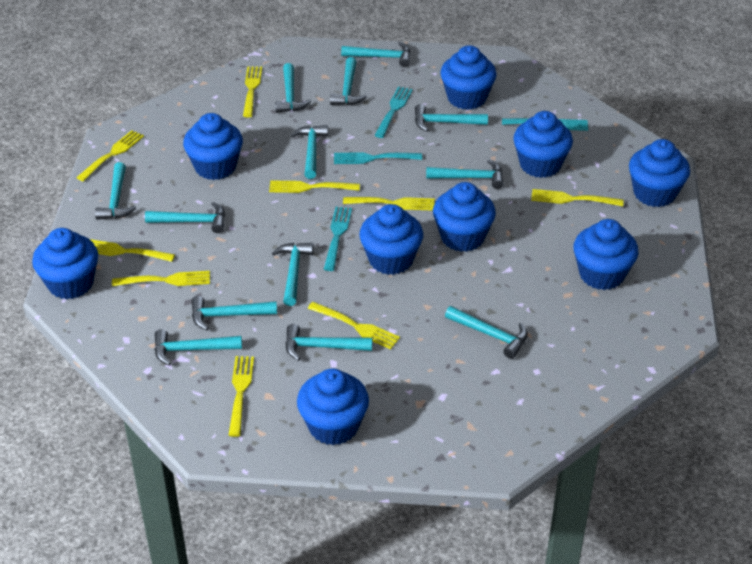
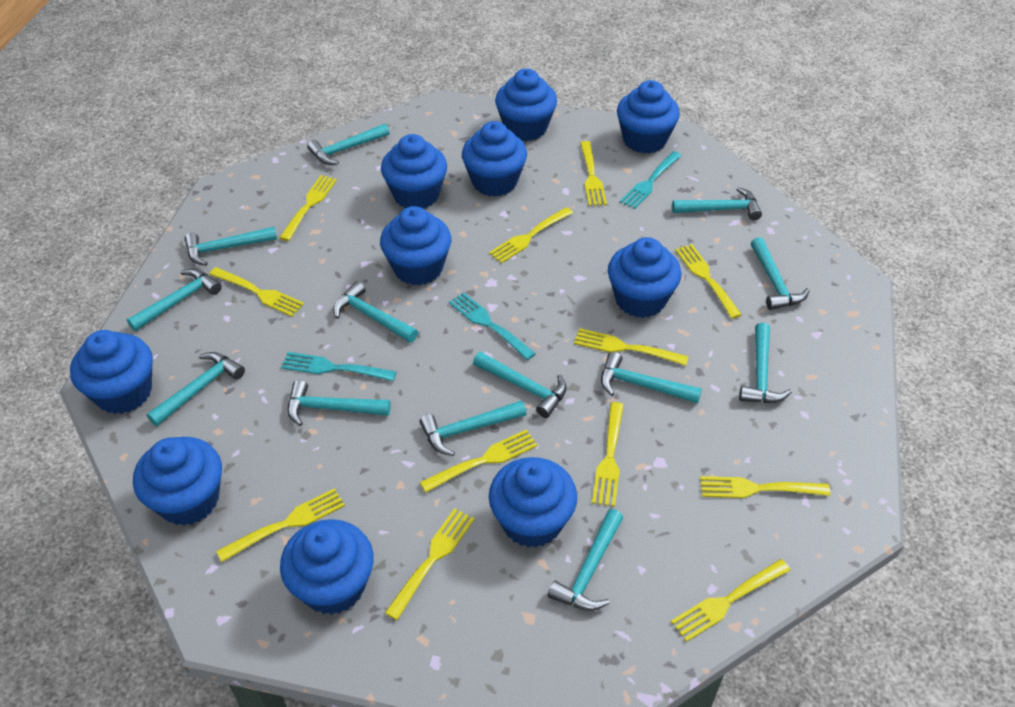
blue cupcake: [32,228,98,299] [183,113,243,180] [297,368,369,445] [359,204,423,275] [433,182,496,252] [440,45,497,110] [513,111,573,178] [573,219,638,290] [629,139,690,207] = 9 -> [70,330,153,414] [133,437,222,526] [280,519,374,615] [380,206,451,285] [381,134,447,208] [462,121,527,197] [489,457,577,548] [495,69,557,141] [608,237,682,318] [617,80,680,154] = 10
turquoise fork: [324,207,352,271] [334,152,422,164] [374,86,413,138] [502,118,588,131] = 4 -> [281,352,397,381] [449,292,536,360] [620,151,682,209] = 3
yellow fork: [76,130,144,181] [90,239,175,262] [112,271,210,286] [229,356,254,437] [243,66,262,117] [269,180,360,193] [307,302,400,349] [343,197,435,211] [531,189,624,206] = 9 -> [209,267,304,316] [216,488,345,562] [279,175,337,241] [385,508,475,620] [420,429,538,493] [489,207,573,263] [574,328,689,366] [580,141,607,206] [592,402,624,507] [671,559,790,642] [675,244,742,319] [700,476,830,498] = 12

